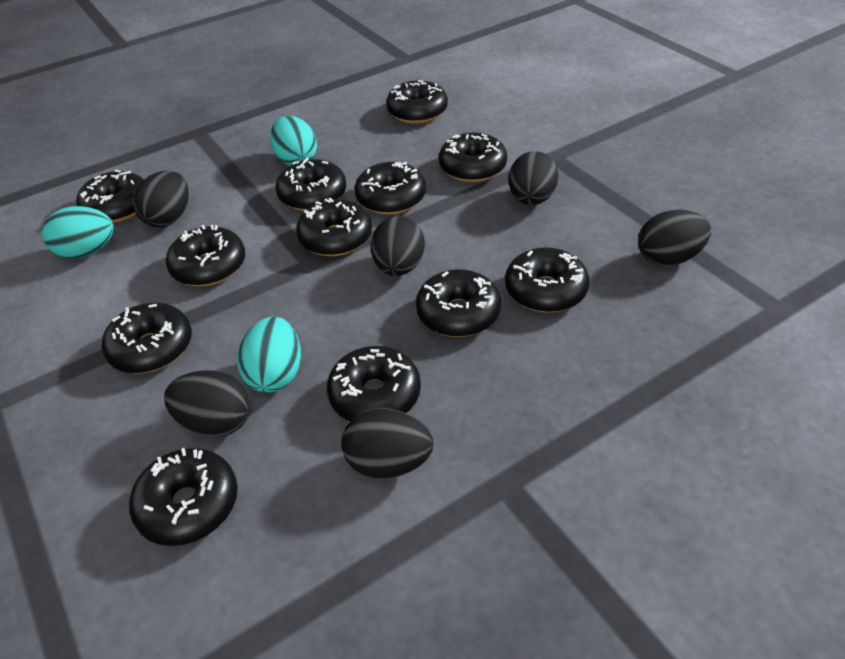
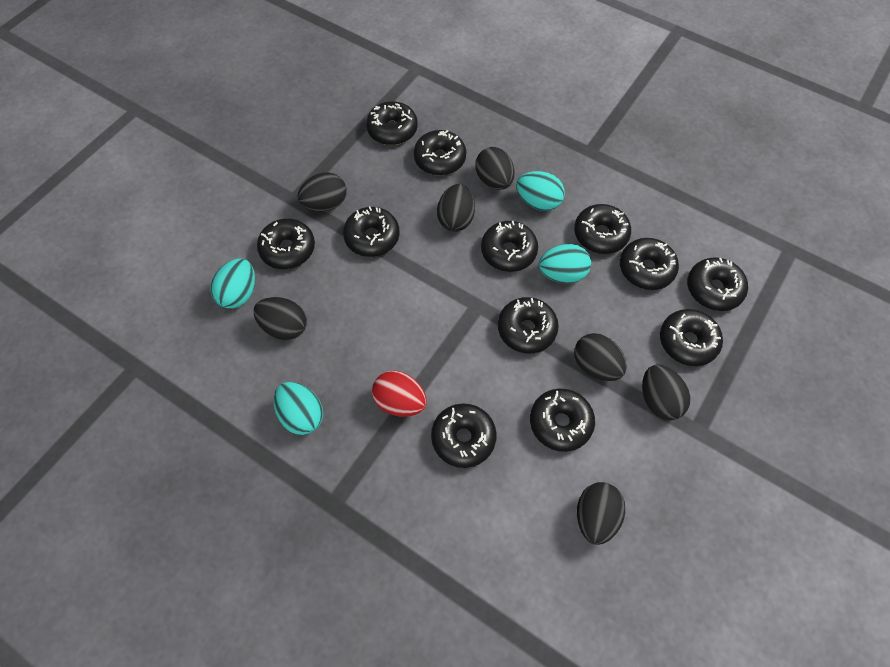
black egg: [133,171,189,227] [164,370,251,437] [341,408,433,478] [371,216,425,276] [509,151,559,205] [638,210,711,266] = 6 -> [254,297,307,340] [297,172,347,211] [437,184,475,232] [475,147,515,190] [574,333,627,381] [577,482,625,545] [642,364,691,420] = 7
red egg: none = 0 -> [372,371,427,417] = 1
turquoise egg: [42,206,114,258] [237,317,301,393] [270,116,317,166] = 3 -> [210,258,255,309] [274,382,323,435] [516,171,565,211] [539,244,591,283] = 4

